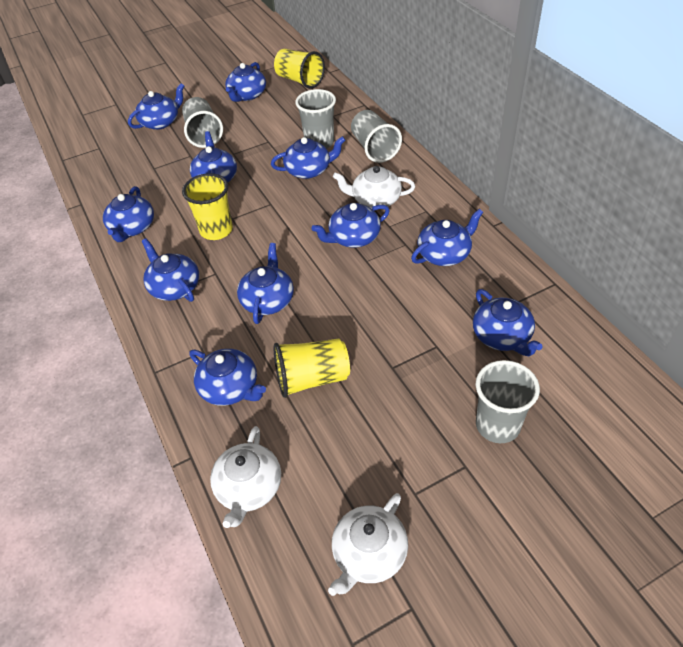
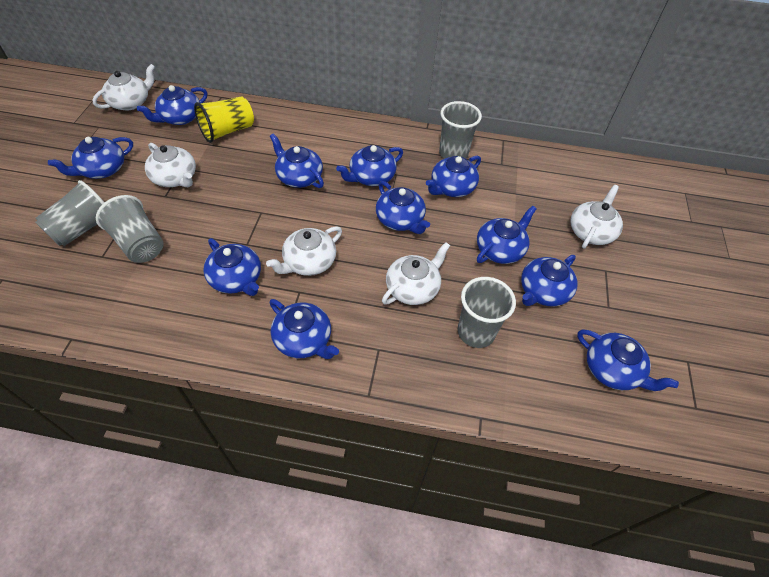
white teapot: [210,426,281,528] [328,493,408,596] [333,166,415,208] = 3 -> [92,64,155,111] [145,143,196,187] [266,226,342,276] [382,242,450,305] [571,185,623,248] = 5
yellow cup: [182,173,233,240] [274,49,325,89] [274,339,350,398] = 3 -> [194,96,254,143] = 1

